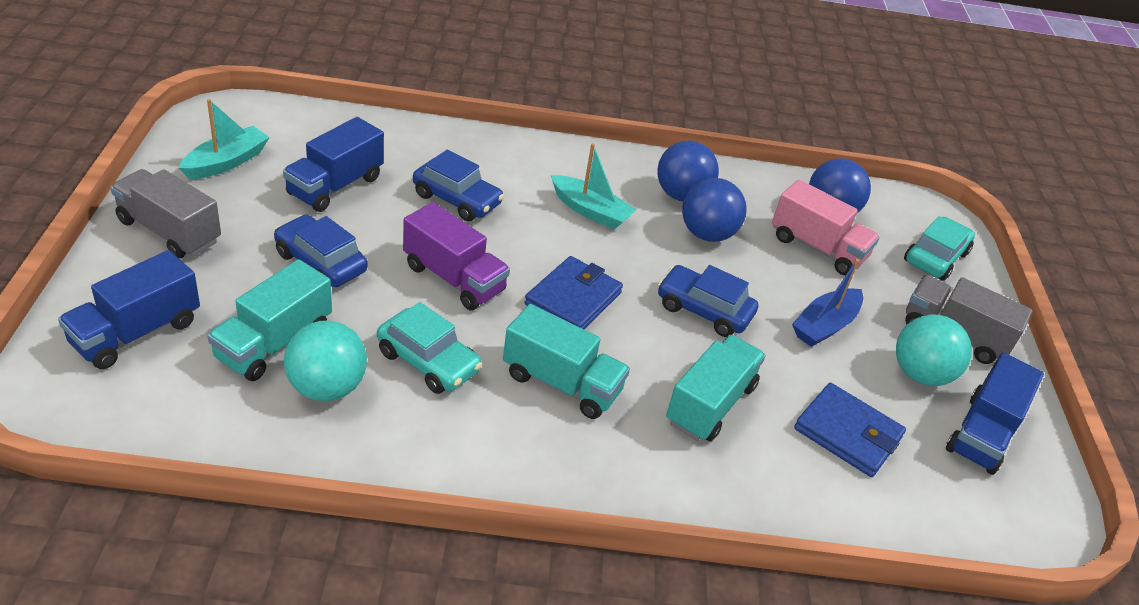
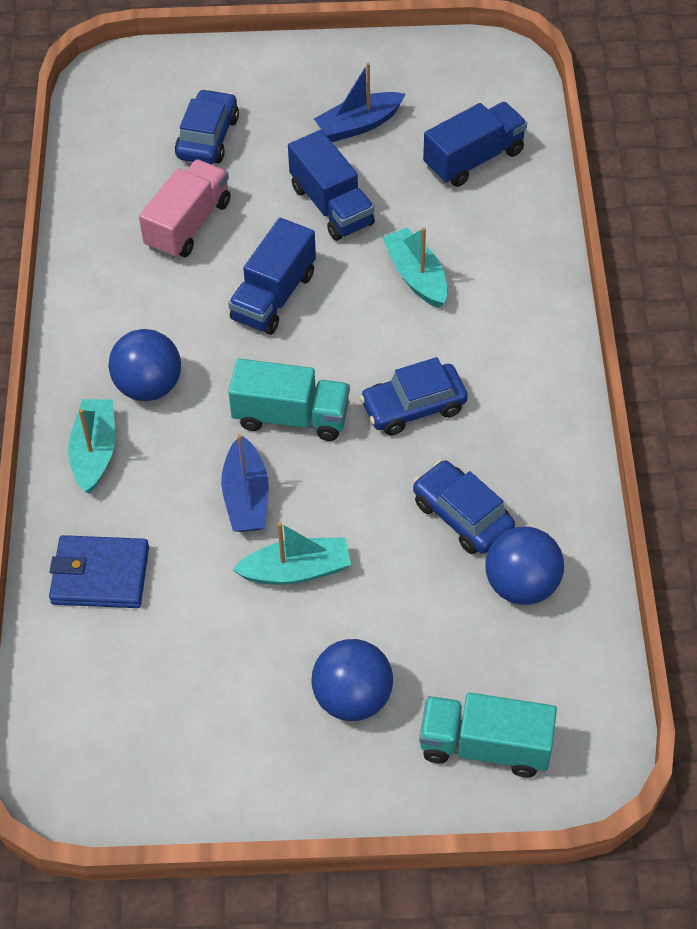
blue boat: [792,259,863,347] = 1 -> [221,434,269,532] [314,62,405,142] = 2
blue wallet: [525,256,623,329] [794,383,906,477] = 2 -> [49,535,149,608] = 1
grey truck: [110,169,221,258] [905,275,1032,364] = 2 -> none = 0
purple truck: [403,202,510,310] = 1 -> none = 0
turquoise ball: [284,321,367,401] [896,314,972,386] = 2 -> none = 0
turquoise boat: [179,99,270,179] [551,143,636,230] = 2 -> [68,399,115,494] [232,522,351,585] [382,227,448,308] = 3
turquoise car: [377,302,482,394] [904,216,975,281] = 2 -> none = 0
turquoise truck: [207,259,332,381] [503,304,630,419] [666,335,766,441] = 3 -> [228,359,350,441] [419,692,557,778] = 2

